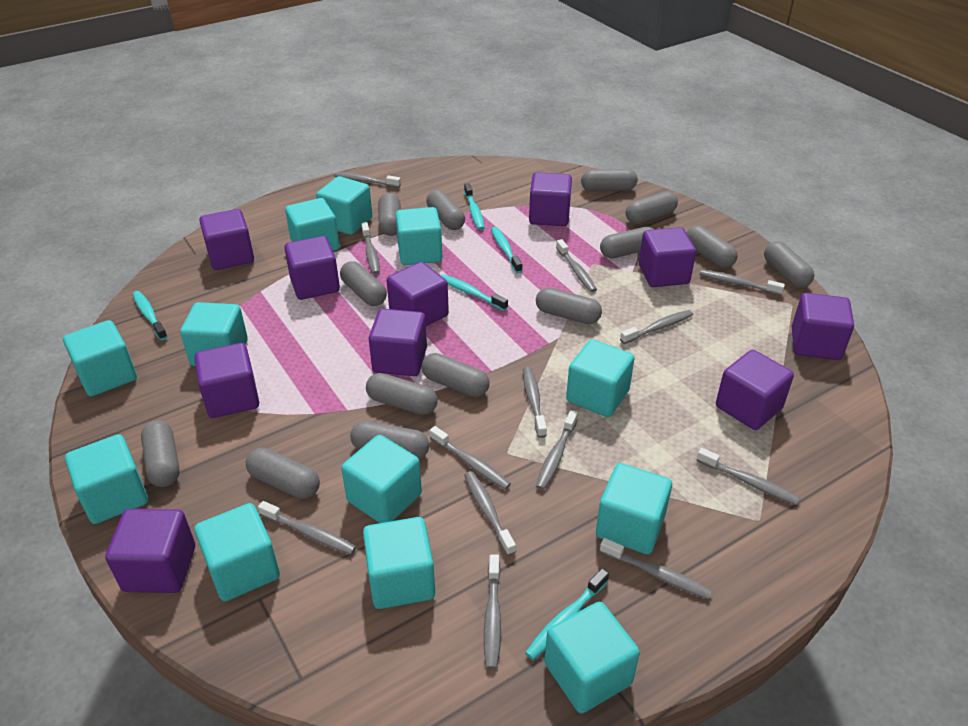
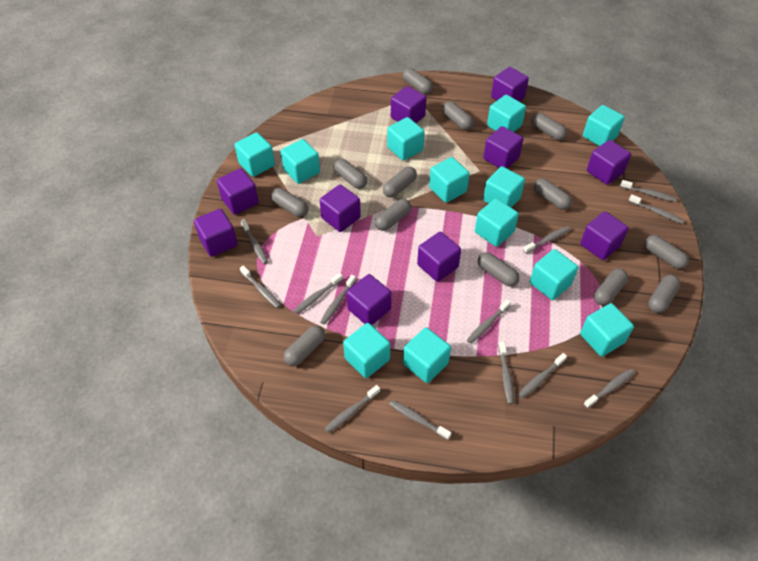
grey capsule: [141,420,180,487] [246,448,320,499] [340,261,387,306] [350,421,429,459] [366,373,438,415] [378,193,401,236] [421,353,490,397] [426,190,465,230] [536,288,602,324] [581,169,638,192] [600,227,654,258] [626,192,678,224] [686,225,738,268] [764,241,814,288] = 14 -> [271,188,308,217] [284,325,325,366] [333,159,367,189] [375,199,411,231] [383,167,417,198] [403,68,433,94] [442,101,474,130] [478,252,520,287] [531,113,567,140] [534,178,572,210] [594,268,628,306] [644,235,689,269] [648,275,680,313] = 13
turquoise toothbrush: [133,291,168,340] [440,274,508,311] [464,183,485,230] [491,227,522,273] [525,568,609,660] = 5 -> none = 0

